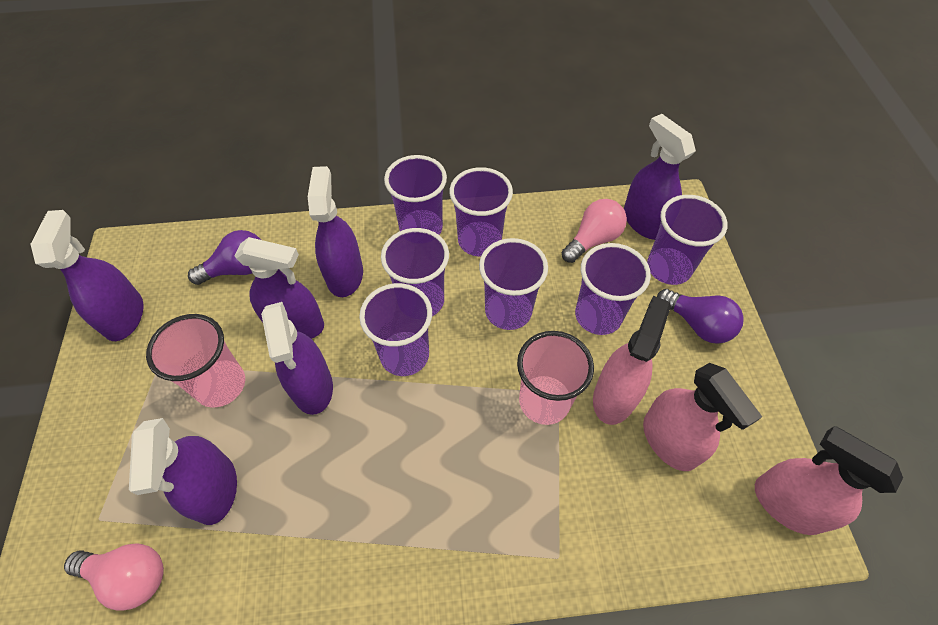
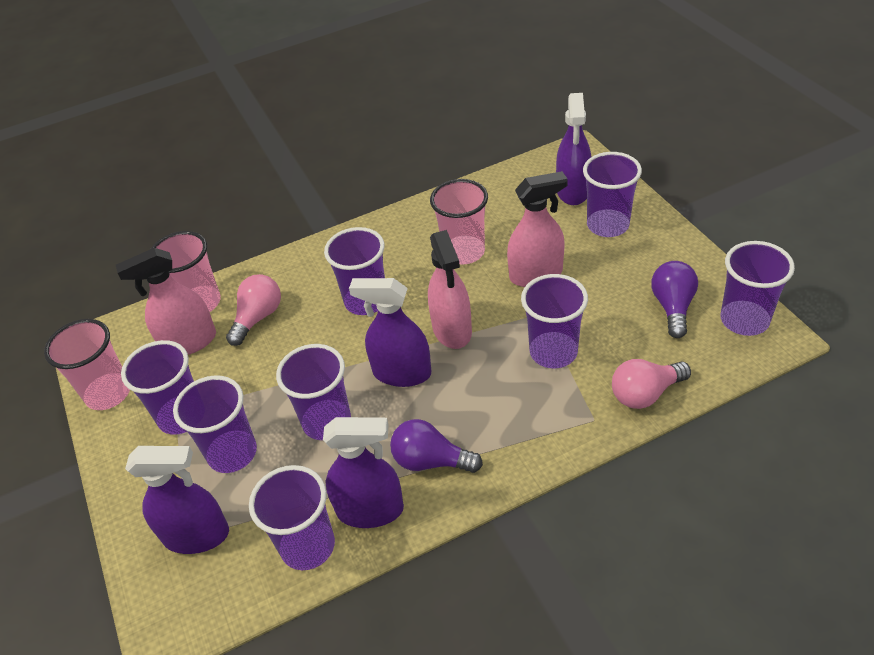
pink cup: [146,314,245,407] [517,331,594,425] = 2 -> [44,319,130,410] [151,231,221,312] [430,179,488,265] = 3
purple cup: [359,283,432,376] [381,228,449,316] [384,155,447,235] [449,167,513,256] [479,238,548,330] [575,243,651,335] [647,195,727,285] = 7 -> [121,340,194,435] [173,375,257,473] [249,465,335,570] [276,344,351,440] [324,227,385,315] [521,274,588,368] [583,152,642,237] [721,241,795,336] = 8
purple spray bottle: [30,210,144,341] [129,418,237,525] [234,237,324,339] [261,302,333,415] [308,166,363,297] [624,114,696,240] = 6 -> [125,446,229,554] [323,417,404,528] [349,278,431,387] [556,93,592,205] = 4

